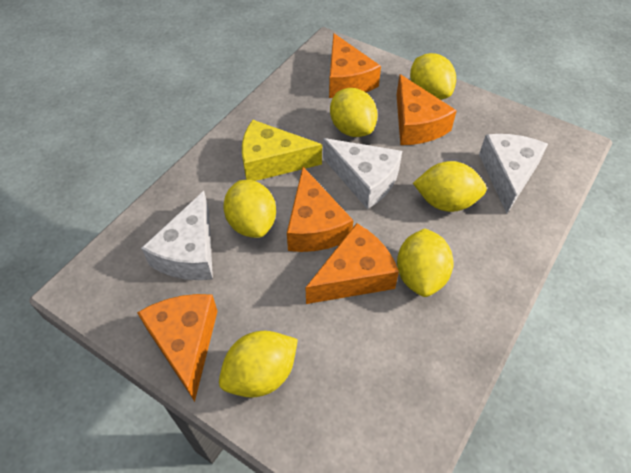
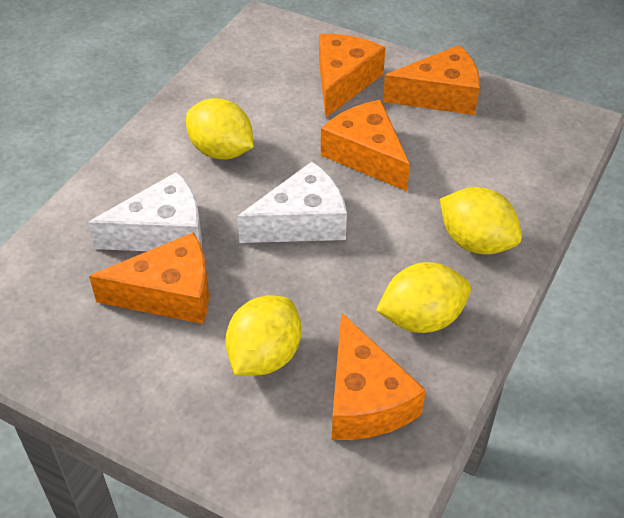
white cheese: [141,191,213,280] [323,138,402,209] [479,134,548,214] = 3 -> [88,172,202,251] [237,162,347,243] = 2
yellow cheese: [242,120,322,181] = 1 -> none = 0
yellow lemon: [219,331,298,398] [223,180,276,238] [330,88,378,137] [397,229,454,297] [410,53,456,100] [413,161,487,212] = 6 -> [186,98,254,160] [225,296,301,376] [376,262,471,333] [440,187,522,254] = 4

